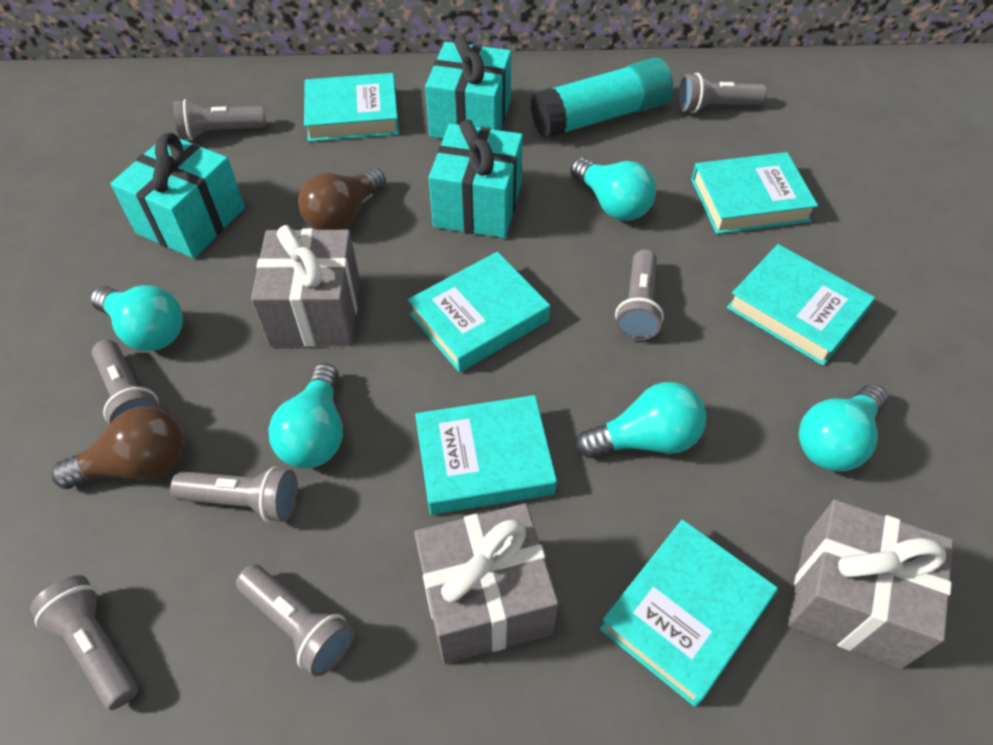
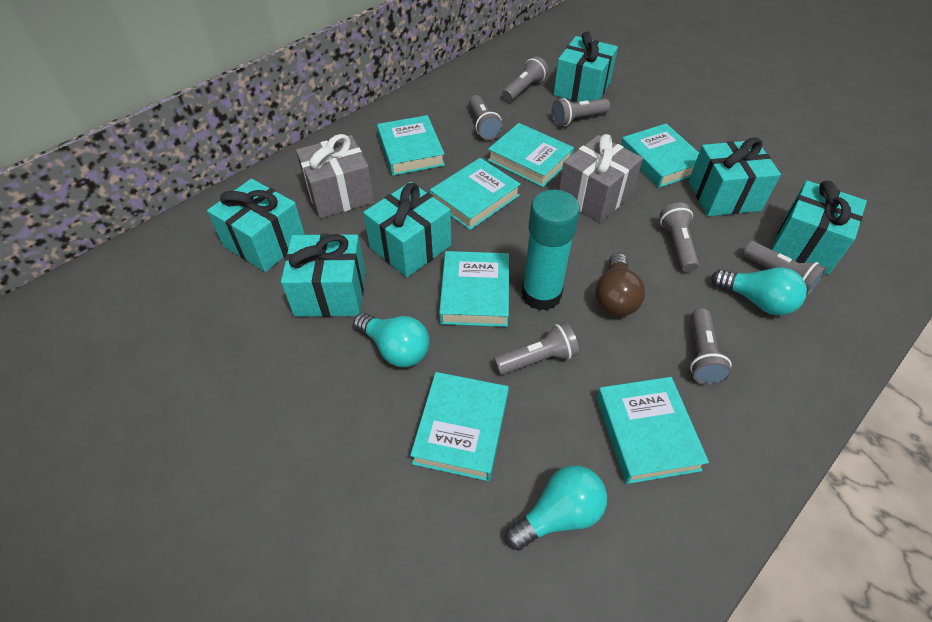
brown light bulb: [51,406,183,489] [298,168,386,230] = 2 -> [595,253,645,317] = 1
grey gift: [251,225,360,347] [414,503,559,664] [787,499,953,669] = 3 -> [296,134,374,218] [559,134,643,223] = 2
turquoise book: [304,73,399,142] [408,252,550,372] [415,395,557,515] [600,519,778,707] [691,152,818,234] [727,244,875,366] = 6 -> [377,115,445,176] [410,372,509,481] [430,158,521,230] [439,251,509,327] [488,123,574,187] [596,377,709,484] [621,123,699,188] = 7
turquoise gift: [110,133,245,258] [425,35,511,139] [429,119,523,238] = 3 -> [207,179,305,272] [281,234,365,317] [363,182,451,277] [554,31,618,102] [688,138,781,216] [771,180,867,275] = 6
turquoise light bulb: [91,285,183,351] [268,363,343,468] [570,158,656,221] [576,382,706,458] [799,384,888,472] = 5 -> [353,313,430,367] [505,465,607,551] [711,267,807,315] = 3

